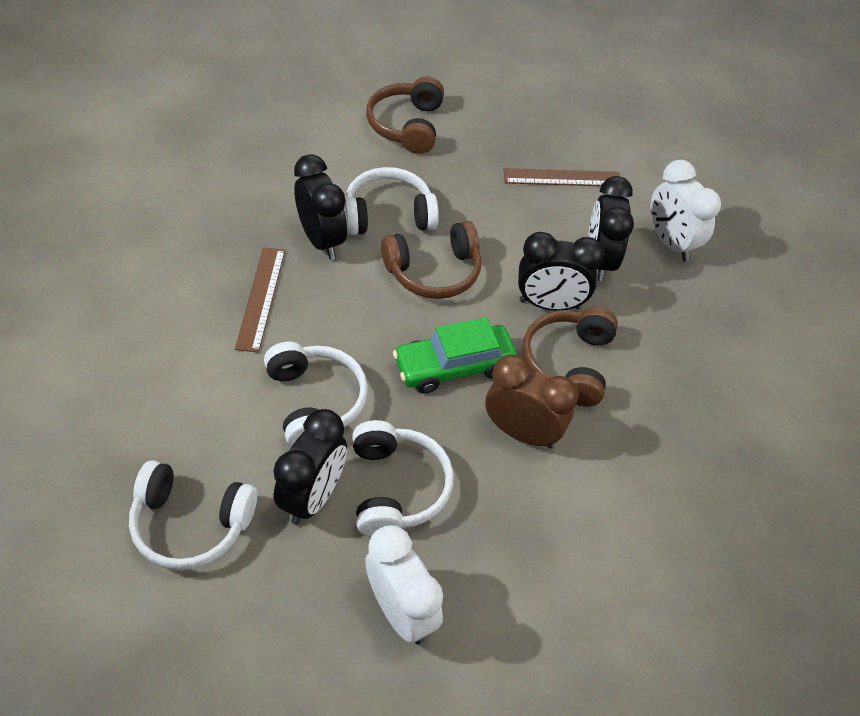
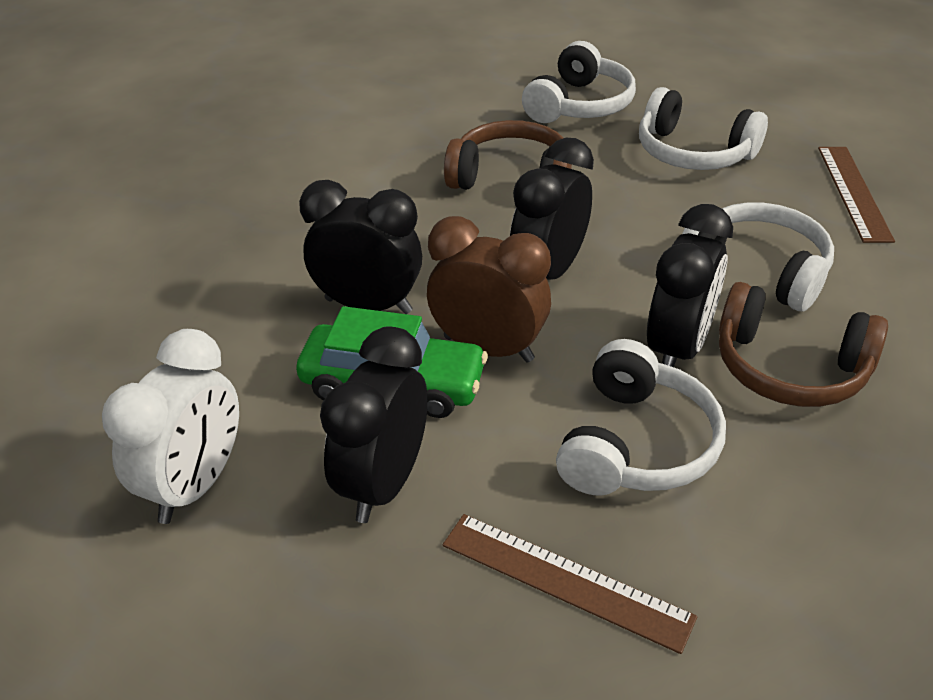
brown headphones: [366,77,444,154] [381,221,481,299] [522,307,618,407] = 3 -> [444,120,572,190] [719,282,888,407] = 2
white clock: [365,525,443,644] [650,160,721,262] = 2 -> [102,329,239,524] = 1

